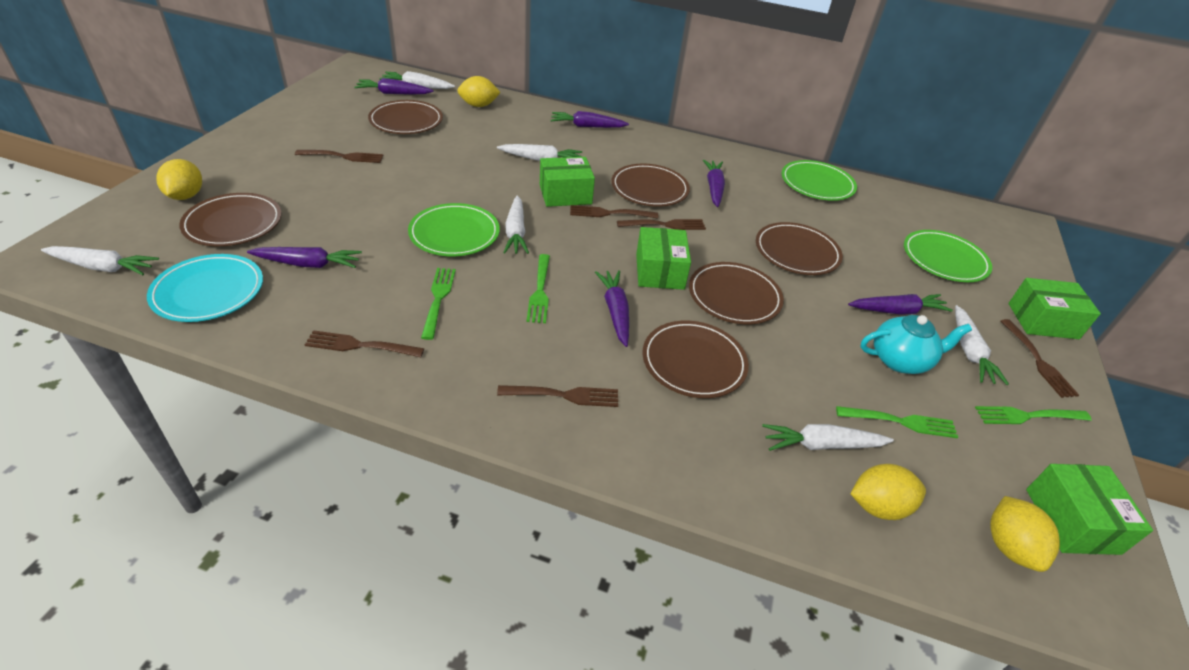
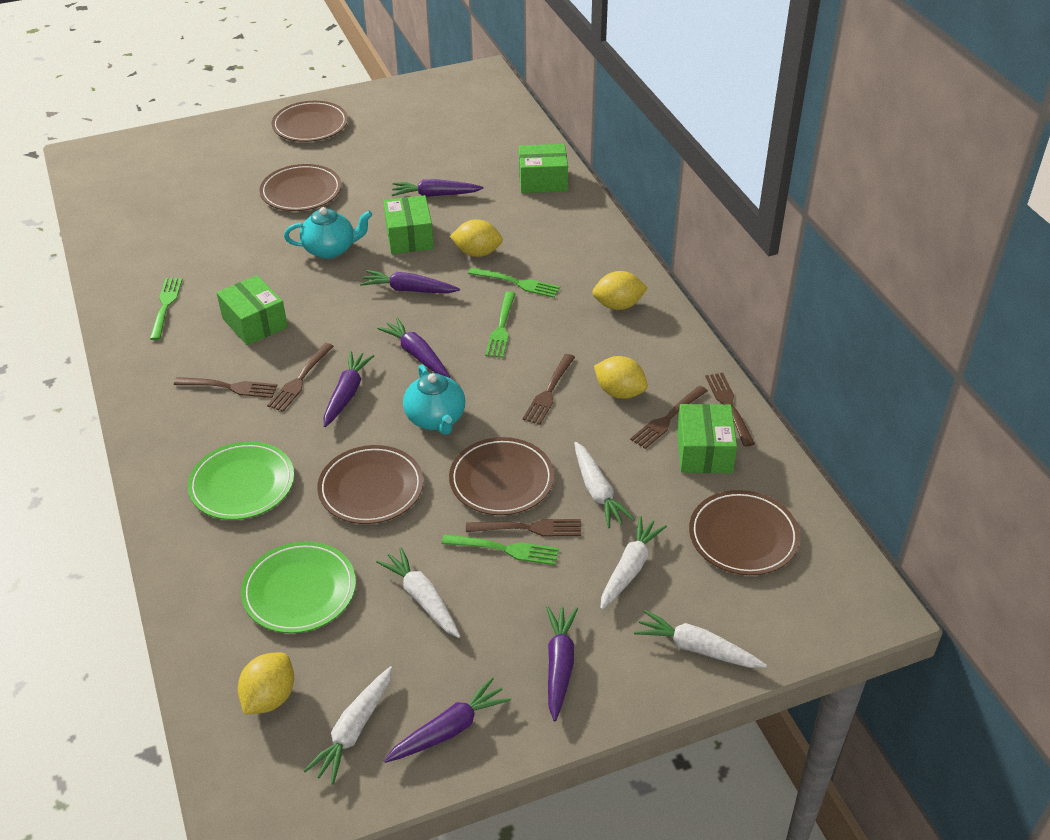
brown plate: [179,193,282,246] [368,100,443,134] [611,164,690,207] [643,321,749,398] [689,262,784,324] [756,222,843,275] = 6 -> [260,164,341,211] [272,101,348,142] [317,445,423,524] [449,437,554,515] [689,490,800,575] = 5
green plate: [408,203,500,256] [781,160,857,201] [904,230,992,282] = 3 -> [188,441,294,520] [241,541,356,633] = 2
turquoise plate: [147,254,263,322] = 1 -> none = 0
turquoise teapot: [860,315,972,374] = 1 -> [284,207,372,259] [403,364,465,435] = 2
white carrot: [41,246,159,275] [379,71,455,89] [497,144,582,161] [503,196,529,254] [762,424,894,451] [955,305,1009,385] = 6 -> [303,666,392,785] [376,547,460,638] [574,442,635,528] [600,516,667,610] [634,609,767,668] = 5

